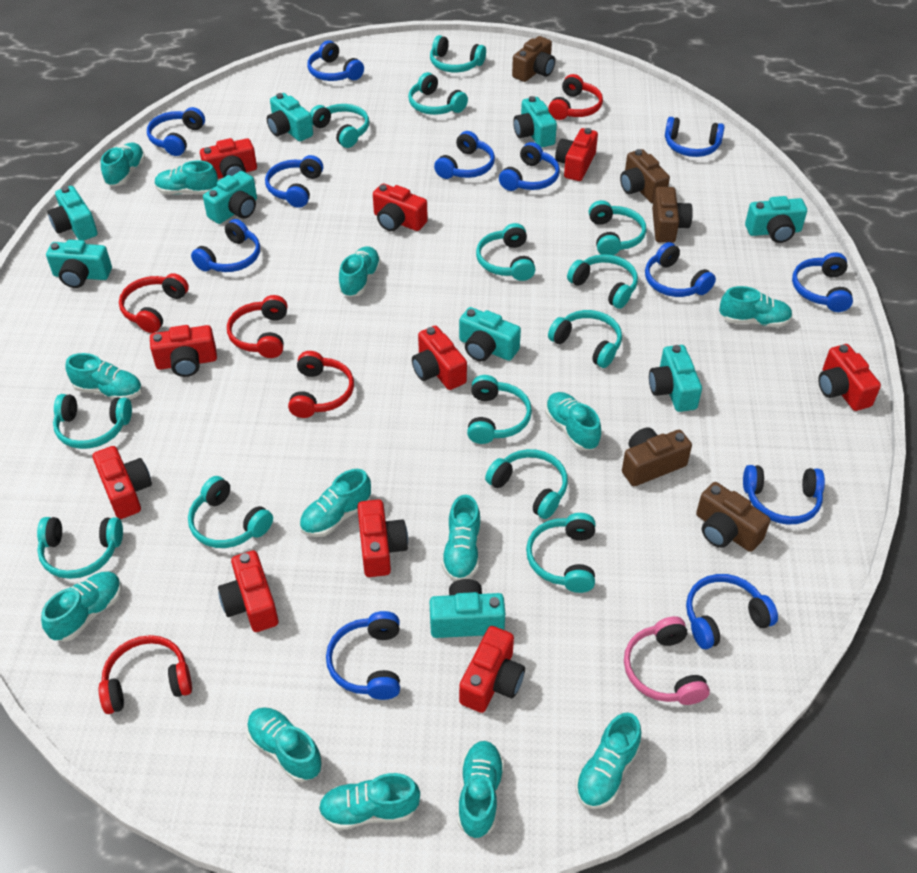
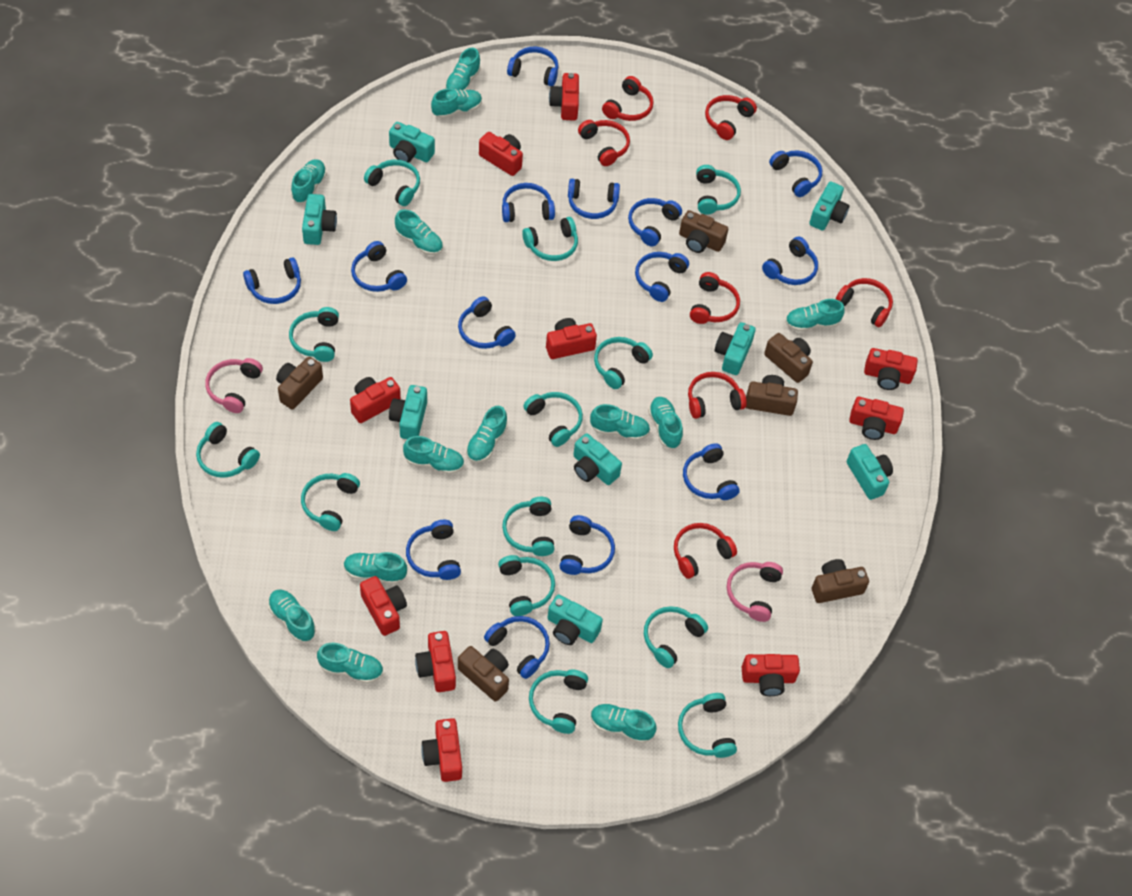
blue headphones: [147,107,205,156] [191,219,260,272] [265,155,323,208] [307,41,364,81] [326,611,400,700] [434,131,495,179] [499,142,560,191] [645,242,716,297] [665,117,725,157] [686,574,778,649] [743,465,825,525] [792,252,853,312] = 12 -> [243,257,301,304] [351,241,407,292] [406,520,461,580] [458,296,516,349] [484,616,550,679] [502,183,555,222] [507,47,559,86] [559,515,615,575] [568,179,620,219] [628,198,682,247] [635,252,689,302] [683,443,740,500] [762,236,818,285] [769,150,822,197] = 14
brown camera: [512,36,555,82] [620,149,670,203] [622,427,692,486] [652,187,693,243] [696,482,771,552] = 5 -> [276,357,323,409] [458,646,509,702] [679,210,728,253] [746,375,798,416] [764,333,813,383] [812,559,869,603] = 6
pink headphones: [624,616,710,705] = 1 -> [205,358,263,413] [727,562,783,622] = 2
red headphones: [98,635,192,714] [119,273,189,333] [227,295,287,358] [288,351,354,418] [548,74,603,120] = 5 -> [578,120,630,166] [602,76,654,121] [674,523,737,579] [688,372,747,419] [690,272,740,324] [705,95,757,140] [836,278,893,327] = 7
turquoise camera: [46,240,112,288] [48,186,98,241] [203,171,257,224] [267,93,313,141] [430,579,505,638] [459,307,521,362] [513,96,557,148] [649,345,702,412] [745,196,807,243] = 9 -> [302,194,337,245] [389,122,435,163] [389,385,427,439] [548,594,603,645] [573,433,622,485] [715,322,756,375] [809,182,849,230] [847,444,893,500] = 8

